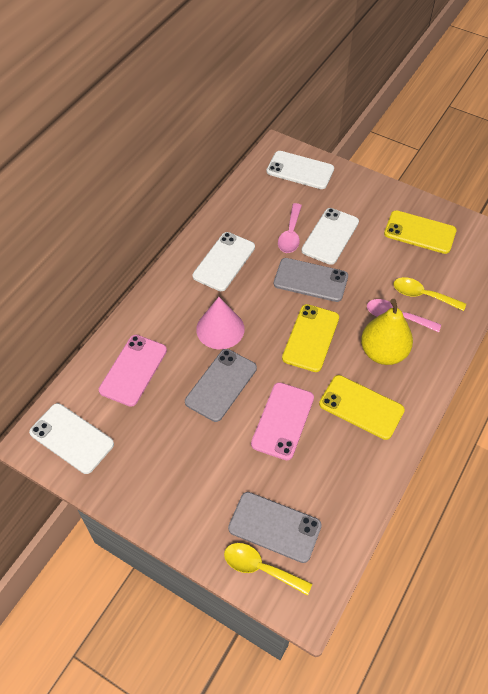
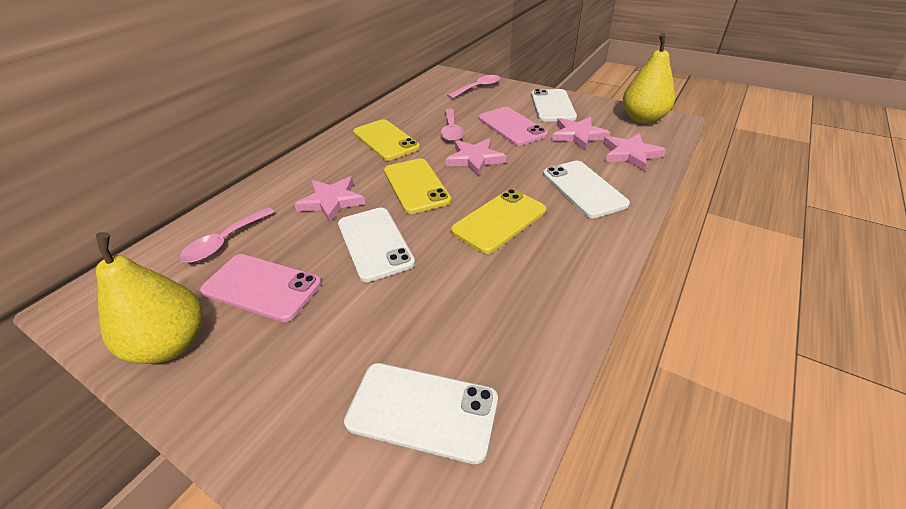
grey phone: [185,349,257,422] [228,492,322,563] [274,258,348,302] = 3 -> none = 0
pink cone: [196,297,245,349] = 1 -> none = 0
pink spoon: [278,203,302,253] [367,299,441,332] = 2 -> [180,207,275,263] [441,109,464,142] [447,75,501,99] = 3
pink star: none = 0 -> [294,176,366,222] [445,139,507,176] [552,117,611,150] [603,134,666,171] = 4
yellow pear: [361,299,413,365] = 1 -> [96,232,203,364] [623,33,675,124] = 2
yellow spoon: [224,543,312,596] [393,277,466,311] = 2 -> none = 0

